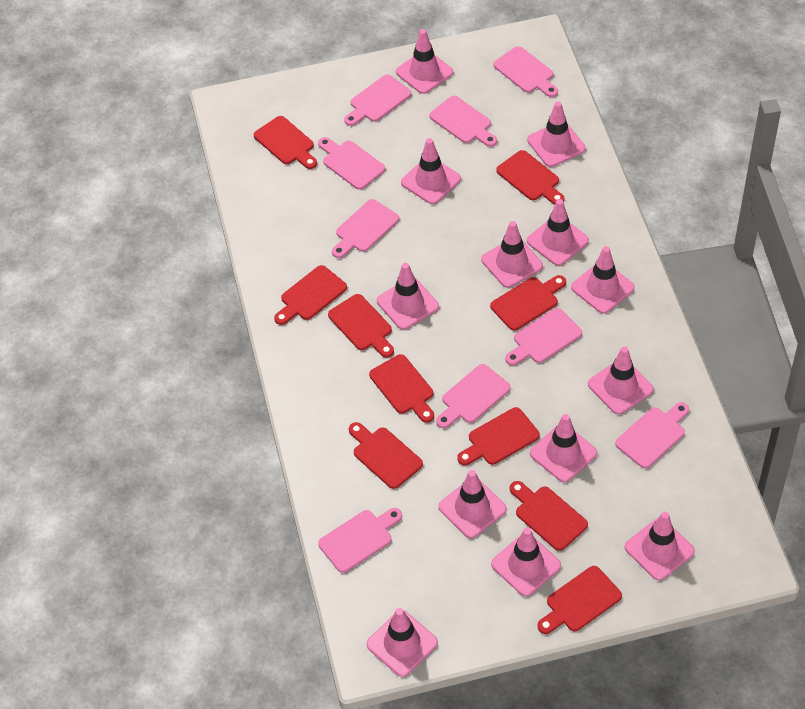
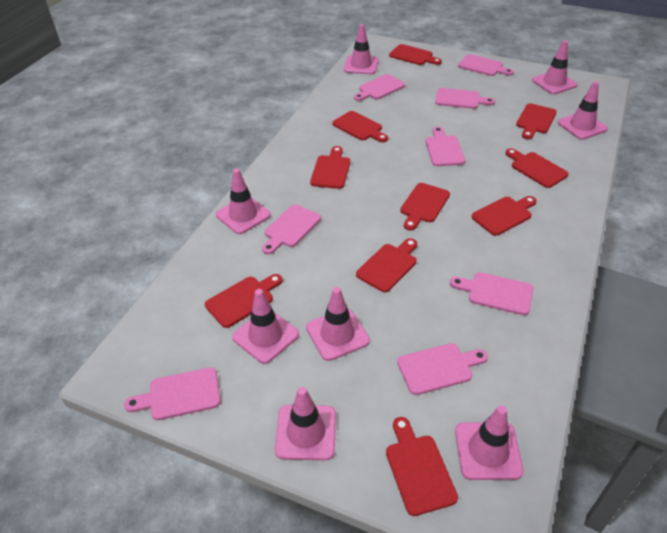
pink cutting board: [318,137,385,190] [318,508,402,573] [332,199,399,258] [344,75,411,126] [429,96,497,147] [436,364,511,428] [493,46,558,97] [505,308,582,366] [615,402,689,469] = 9 -> [124,367,221,420] [262,205,321,254] [354,74,405,101] [397,343,488,395] [425,127,465,166] [435,88,495,109] [450,272,534,315] [458,54,514,76] = 8
pink traffic cone: [366,608,438,677] [377,263,439,330] [396,29,453,94] [401,138,461,204] [438,470,507,538] [481,221,543,288] [491,528,561,596] [527,102,586,167] [527,199,589,266] [530,414,597,482] [571,246,635,314] [588,347,654,414] [625,512,695,581] = 13 -> [216,169,271,234] [232,289,299,364] [275,387,336,460] [306,287,370,361] [344,24,379,74] [455,406,524,480] [532,40,577,94] [558,81,608,140] = 8

